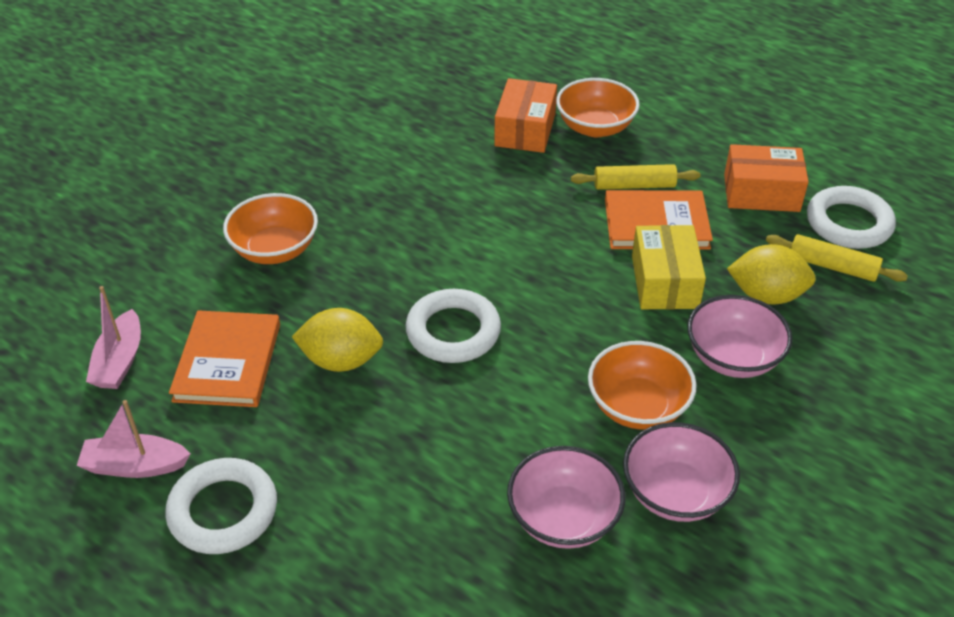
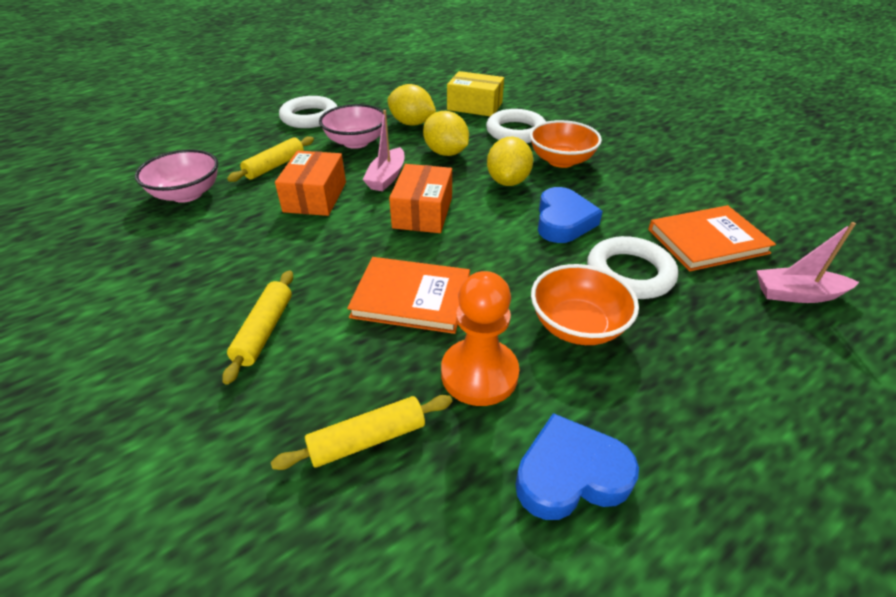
blue heart: none = 0 -> [515,413,639,520] [538,187,603,243] = 2
orange bowl: [223,193,318,264] [556,78,640,137] [588,341,697,430] = 3 -> [530,120,602,168] [531,264,639,345] = 2
orange pawn: none = 0 -> [441,271,519,406] = 1
pink bowl: [507,446,625,549] [623,422,740,522] [687,295,793,378] = 3 -> [135,149,218,203] [319,104,383,149] = 2
yellow lemon: [292,308,383,372] [727,244,816,304] = 2 -> [387,84,436,126] [423,111,469,156] [487,137,533,186] = 3
yellow rolling pin: [571,164,701,190] [766,234,908,282] = 2 -> [222,270,293,385] [227,136,314,182] [271,395,452,470] = 3

